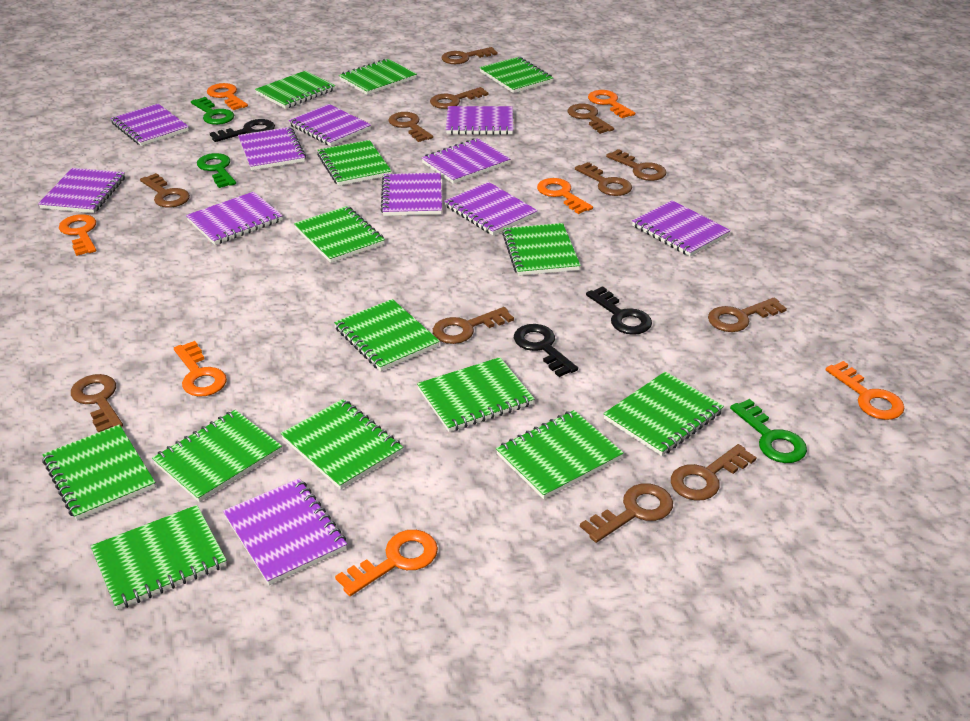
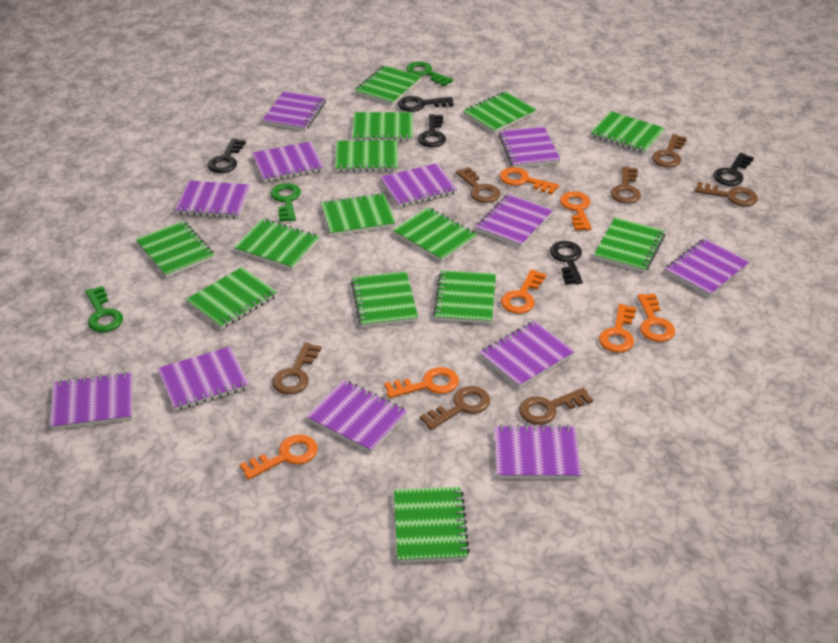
black key: [210,119,275,142] [514,324,578,377] [586,286,652,335] = 3 -> [208,138,246,173] [398,96,454,112] [418,114,446,147] [550,241,583,284] [713,153,754,186] = 5
brown key: [71,374,123,432] [140,173,190,208] [388,112,433,142] [430,87,489,109] [433,307,514,344] [441,47,498,64] [567,104,614,134] [575,162,632,196] [580,483,673,543] [606,149,666,181] [671,444,757,500] [708,298,787,332] = 12 -> [272,342,321,395] [420,386,490,430] [456,167,500,203] [519,388,593,425] [611,166,641,204] [652,134,687,168] [694,182,758,206] = 7
purple notebook: [38,168,125,213] [111,104,189,146] [186,192,283,245] [223,478,347,585] [238,127,306,170] [289,104,371,146] [380,173,442,216] [421,138,510,184] [444,182,538,235] [446,106,513,135] [632,200,731,256] = 11 -> [50,372,133,430] [157,346,249,411] [175,181,250,218] [252,141,324,182] [262,91,326,131] [306,380,408,453] [380,163,458,207] [476,194,553,247] [479,321,575,388] [494,425,581,479] [498,126,560,168] [665,238,750,297] = 12

